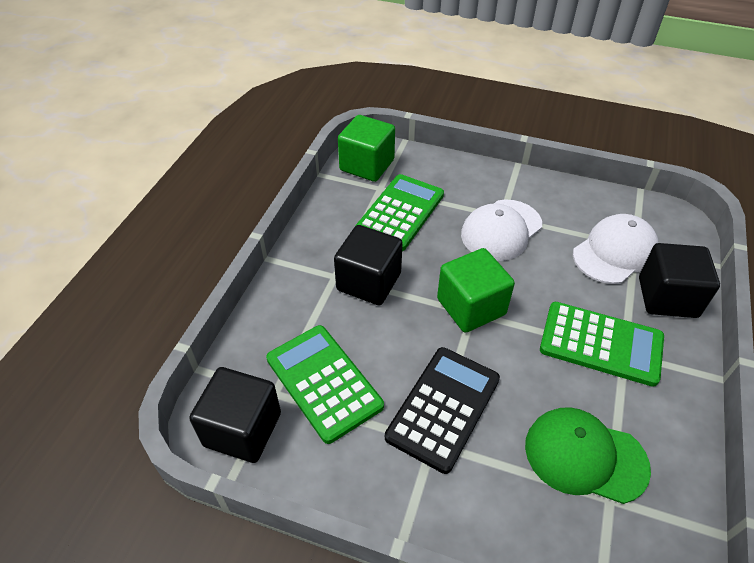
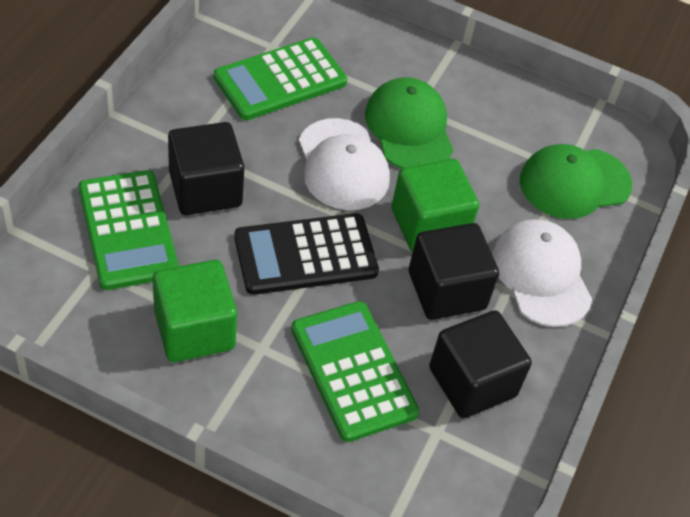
green cap: [525,407,651,504] = 1 -> [365,77,453,169] [520,144,632,219] = 2

